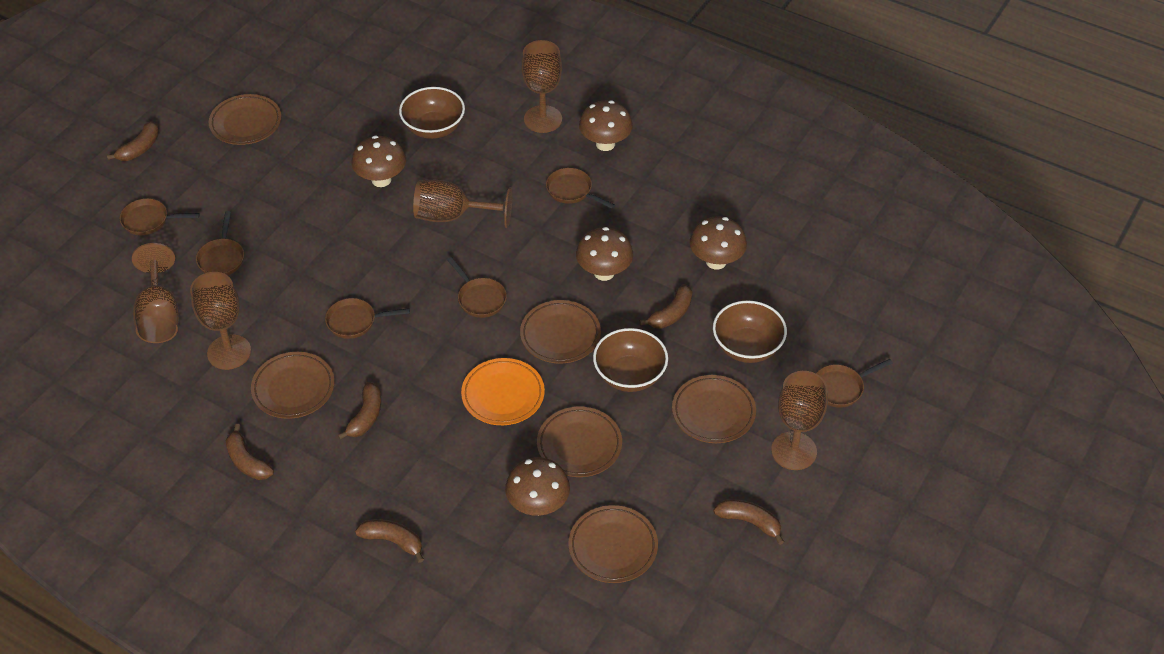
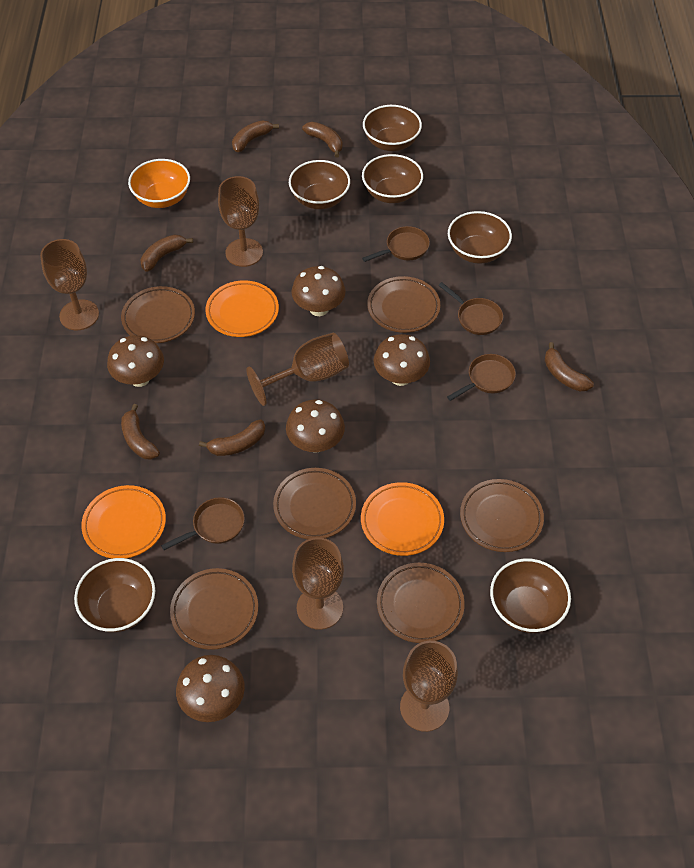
brown bowl: [399,87,465,139] [593,328,668,392] [713,301,787,363] = 3 -> [74,558,155,632] [289,160,350,209] [362,154,423,203] [363,105,422,151] [448,211,512,264] [490,558,571,633] = 6
brown pan: [120,198,200,235] [196,211,244,275] [325,298,410,339] [447,257,507,318] [546,168,615,209] [816,359,893,408] = 6 -> [161,497,245,550] [362,226,430,262] [438,282,503,335] [447,354,516,401] = 4
orange bowl: none = 0 -> [128,159,190,208] = 1
orange plate: [461,358,545,425] = 1 -> [81,485,166,559] [205,280,279,337] [361,482,444,556] = 3

